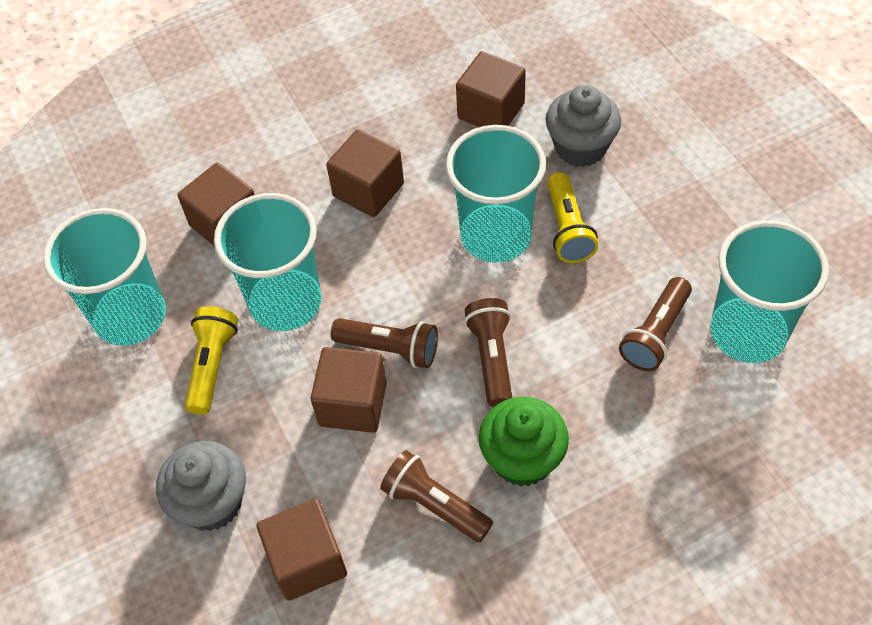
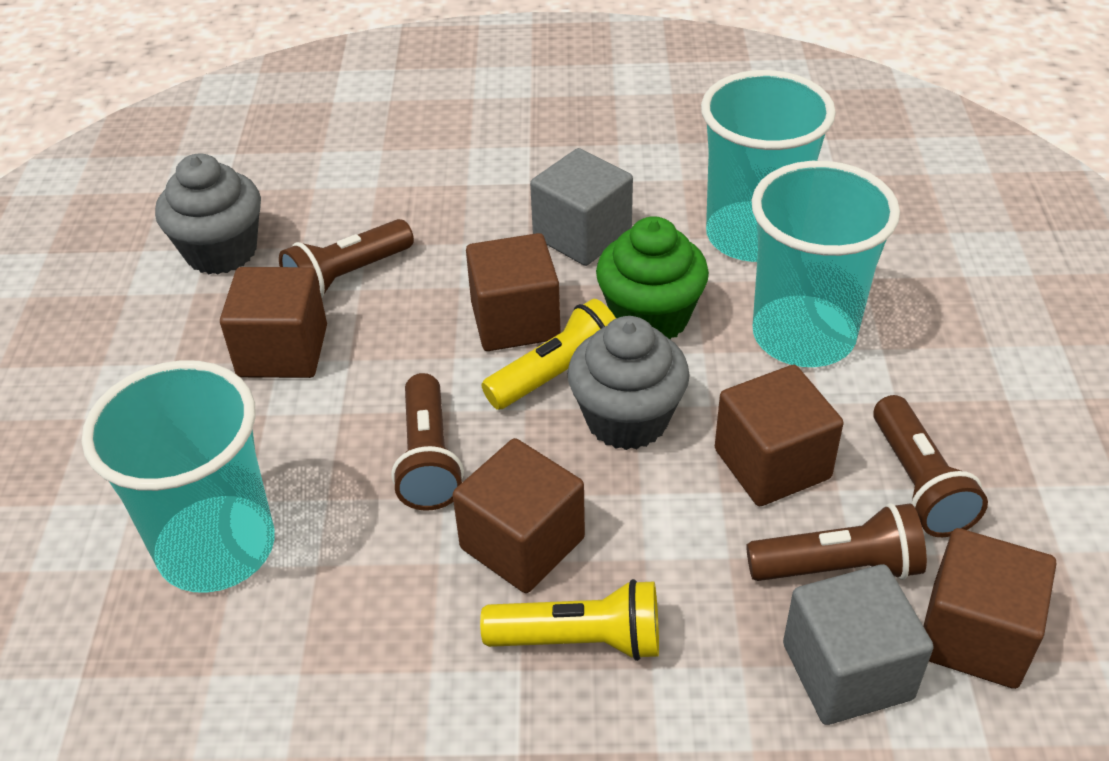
grey cube: none = 0 -> [530,148,633,266] [783,564,934,725] = 2
turquoise cup: [43,208,166,346] [214,193,322,331] [446,125,546,263] [710,220,829,363] = 4 -> [82,360,275,593] [701,70,836,262] [751,161,900,367] = 3

